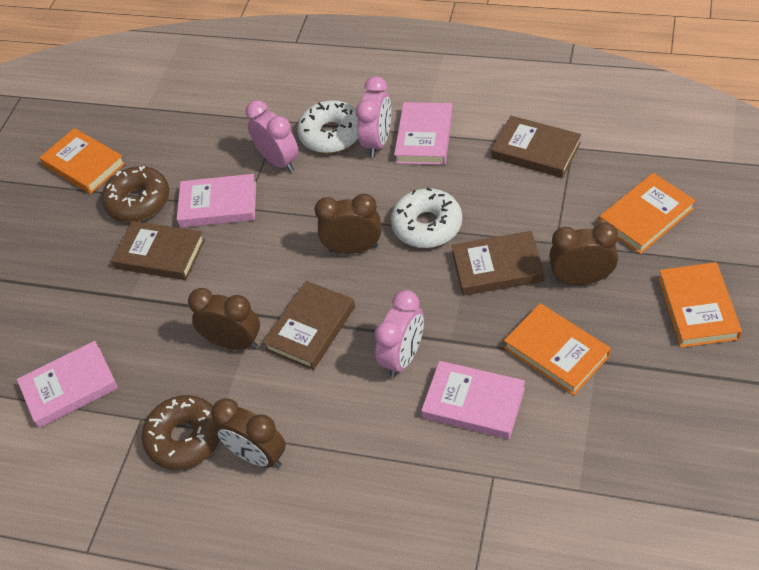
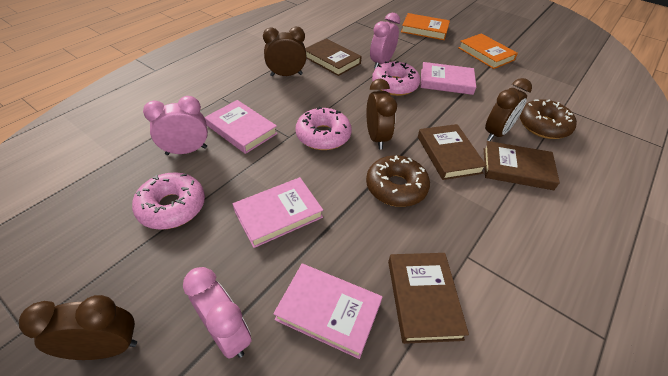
orange book: [39,128,126,194] [504,303,611,395] [599,173,696,254] [658,262,742,348] = 4 -> [401,13,450,40] [458,33,518,69] = 2
pink donut: none = 0 -> [132,172,205,230] [295,107,352,150] [372,61,420,96] = 3
white donut: [297,100,358,153] [391,187,462,248] = 2 -> none = 0

